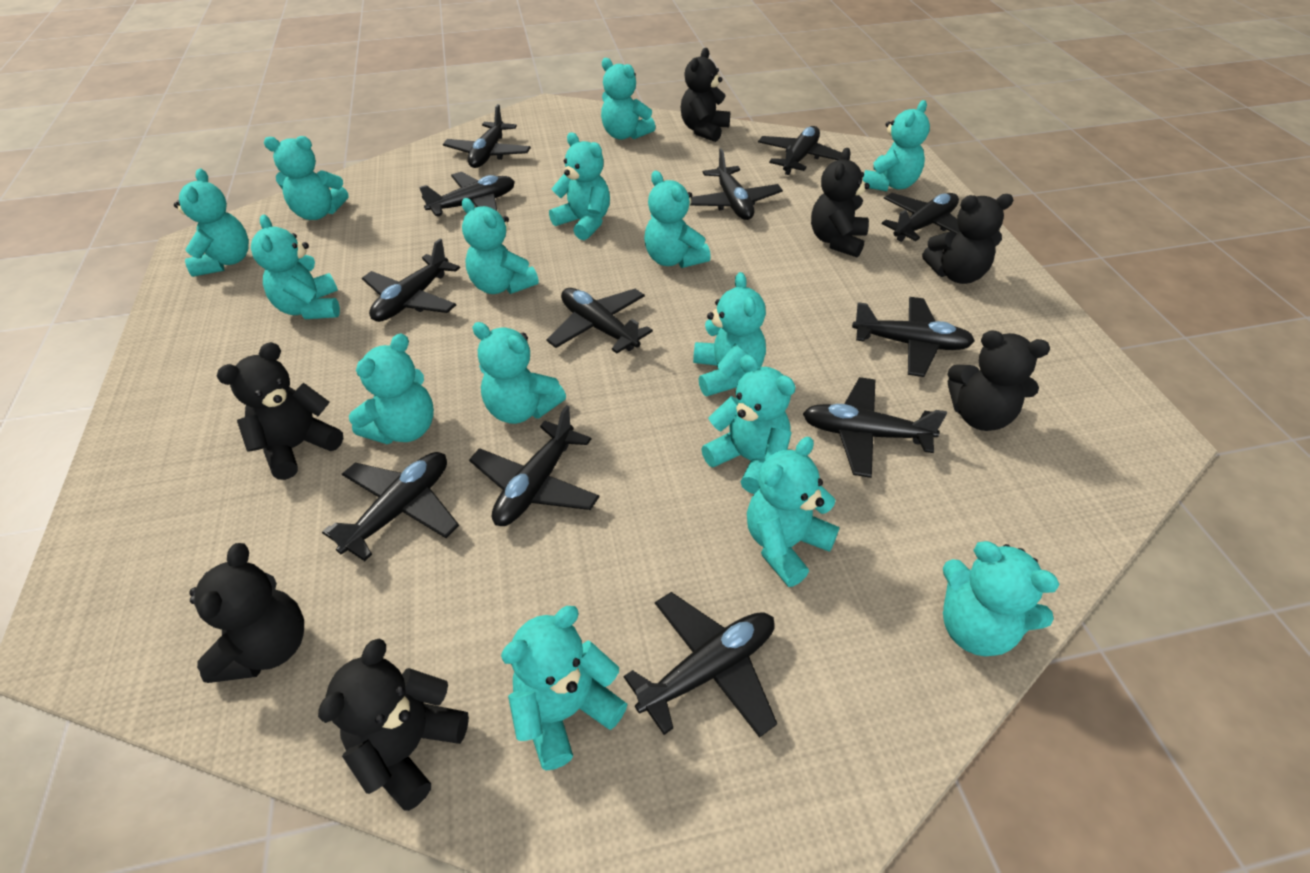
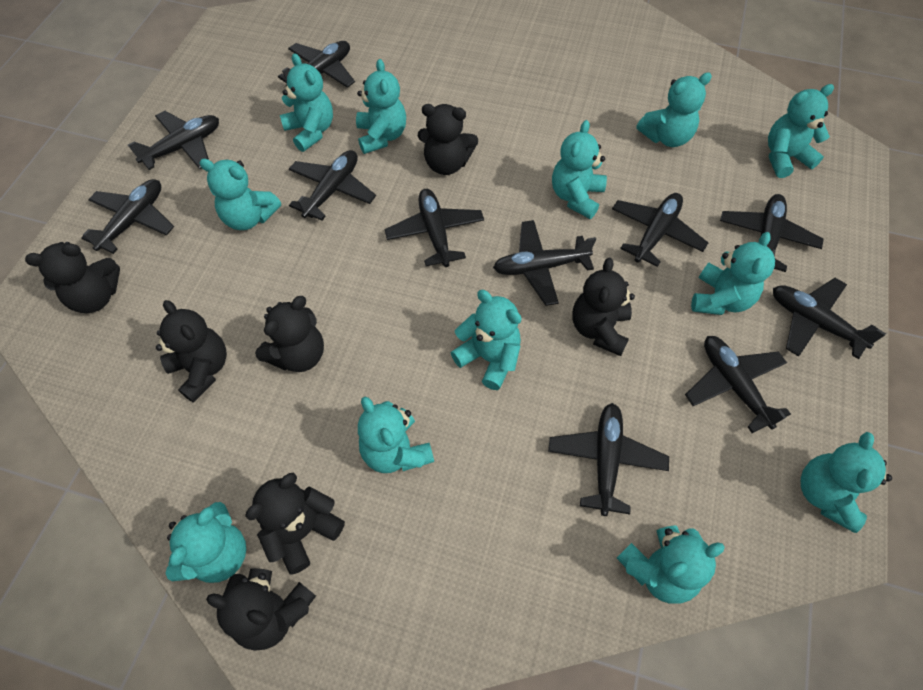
black plane: [322,452,459,561] [362,239,460,322] [419,172,515,216] [443,104,531,168] [469,405,600,526] [546,288,653,354] [624,592,777,738] [690,148,783,220] [758,126,841,175] [803,377,947,478] [852,297,975,377] [882,193,960,242] = 12 -> [81,179,174,254] [128,111,219,170] [278,41,355,88] [289,150,376,221] [385,189,484,267] [493,220,596,306] [548,403,669,516] [612,193,708,267] [685,336,791,433] [720,194,823,272] [773,278,886,359] = 11
turquoise teddy bear: [174,169,249,277] [251,215,340,319] [264,136,348,220] [349,334,434,444] [462,198,539,294] [472,322,566,424] [501,606,627,771] [549,132,610,240] [601,58,655,140] [644,171,711,268] [693,272,766,396] [702,355,796,494] [747,437,839,587] [863,100,930,191] [943,541,1059,656] = 15 -> [165,502,246,583] [199,159,281,230] [280,53,333,152] [356,59,406,154] [358,397,434,473] [451,290,522,390] [552,120,607,219] [617,526,725,604] [637,72,712,147] [691,232,775,315] [768,84,834,178] [801,432,892,533] = 12

